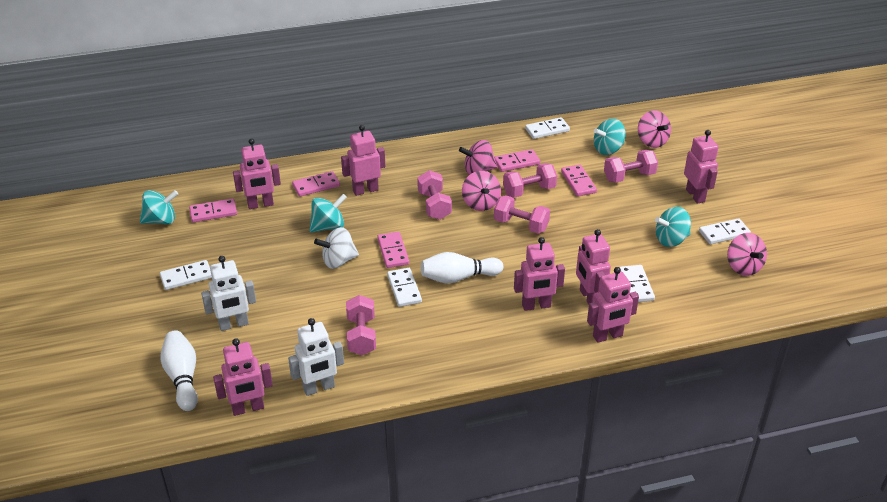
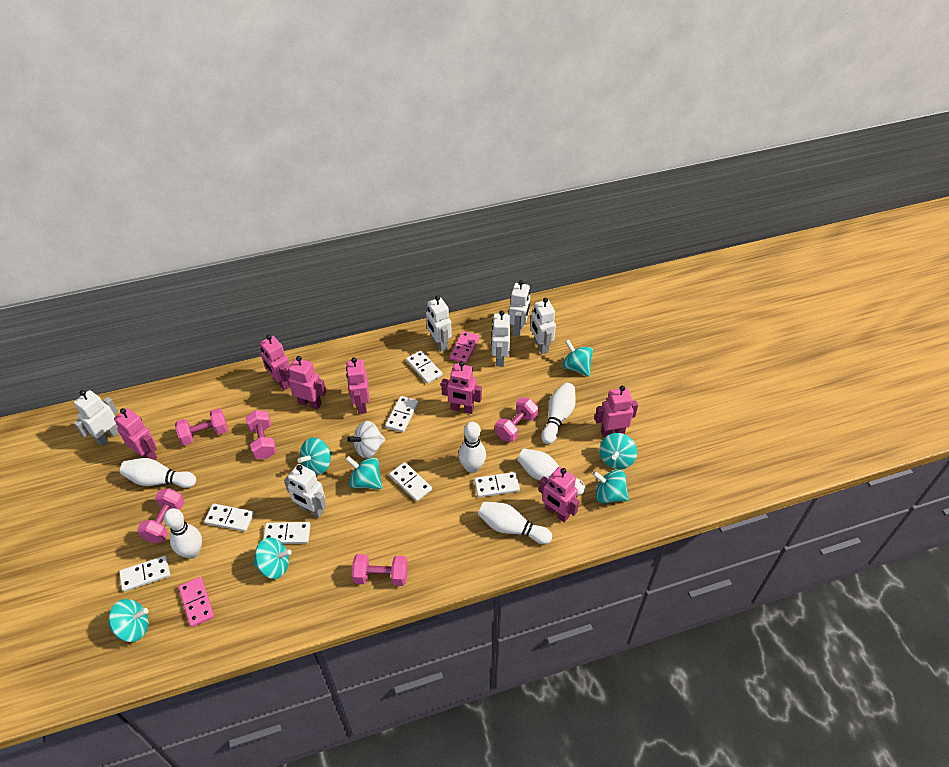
pink domino: [189,198,237,222] [292,171,340,197] [378,232,409,268] [494,149,540,172] [561,165,597,196] = 5 -> [178,577,214,627] [449,331,480,364] = 2
pink spinning top: [459,140,498,175] [462,171,501,211] [638,110,671,148] [727,233,767,276] = 4 -> none = 0
turquoise spinning top: [140,190,178,224] [309,194,347,233] [594,119,625,155] [655,207,691,247] = 4 -> [109,599,149,642] [254,537,292,579] [297,438,332,475] [345,456,382,489] [562,339,593,377] [592,470,629,503] [599,433,637,469] = 7
white bowling pin: [160,331,198,411] [421,252,503,284] = 2 -> [120,458,196,488] [164,508,202,559] [458,422,486,473] [478,502,552,544] [517,448,585,495] [541,382,576,444] = 6
white domino: [160,260,212,290] [387,268,422,307] [525,117,570,139] [619,265,655,302] [699,218,751,244] = 5 -> [119,556,170,592] [204,504,254,532] [263,522,311,544] [385,396,418,433] [389,462,432,502] [406,350,442,384] [474,472,520,497] = 7
white robot: [201,256,256,331] [288,318,344,396] = 2 -> [74,390,119,446] [284,464,326,518] [426,295,452,352] [491,310,510,367] [509,280,530,336] [531,298,556,354] = 6

